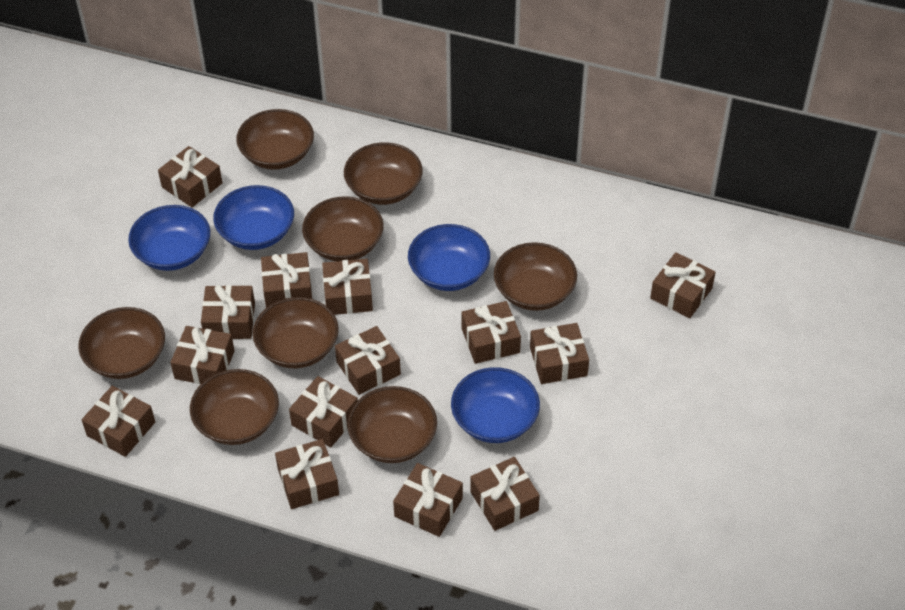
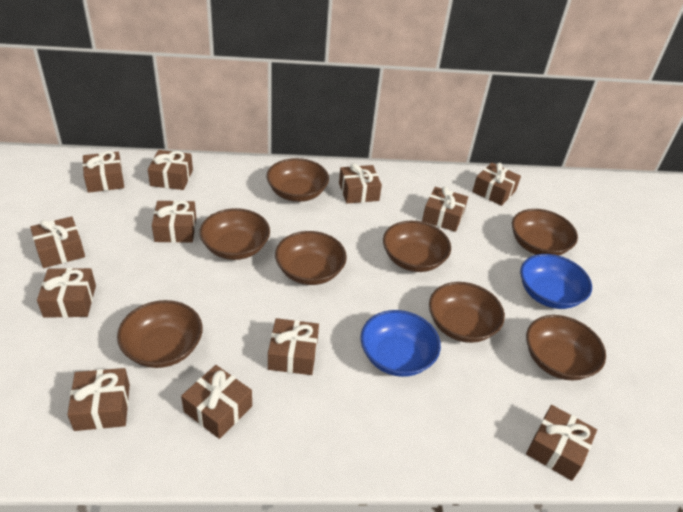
blue bowl: [128,205,210,271] [213,185,294,250] [408,224,490,291] [451,367,540,443] = 4 -> [360,310,441,377] [520,254,592,309] = 2
brown gift: [82,386,155,457] [158,146,222,207] [170,326,235,384] [201,285,255,339] [261,252,312,308] [275,439,339,509] [289,376,358,447] [322,259,373,315] [335,326,401,395] [393,463,463,537] [461,301,521,364] [471,457,540,531] [530,323,589,384] [650,252,716,318] = 14 -> [30,216,85,268] [37,268,96,318] [67,368,130,431] [83,151,124,193] [148,150,193,190] [152,200,196,243] [181,365,252,439] [268,318,319,375] [339,163,382,204] [422,186,468,232] [472,163,521,206] [526,405,597,481] = 12

